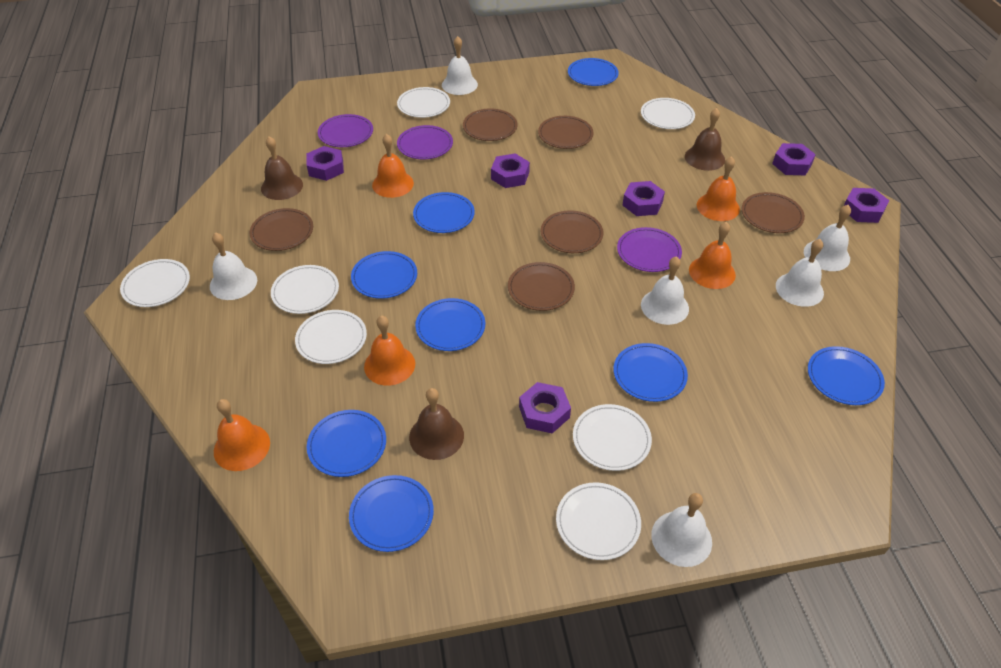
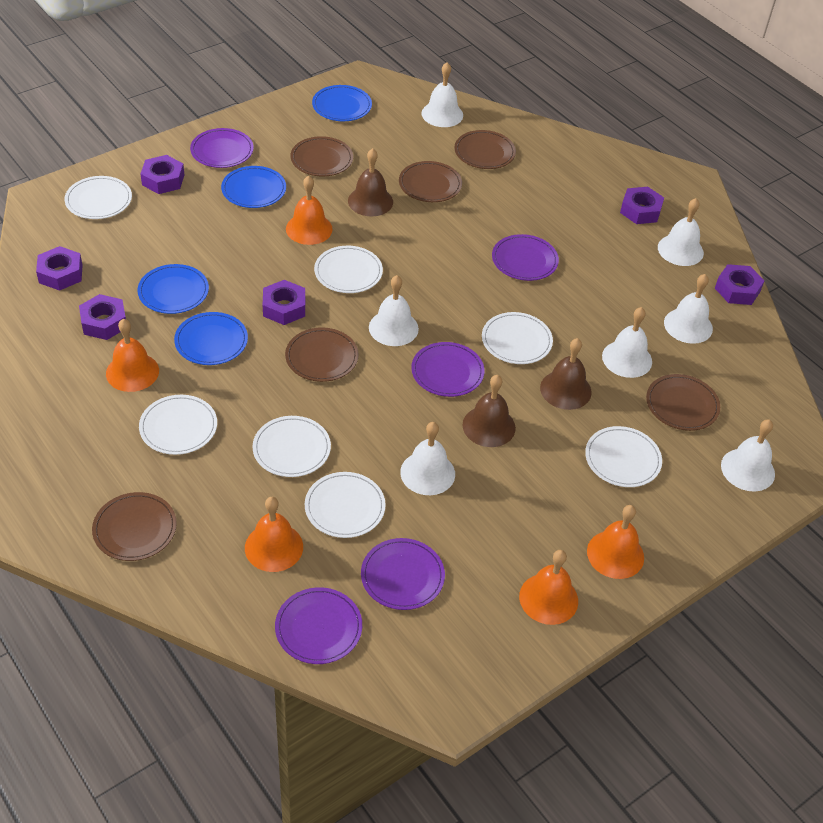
blue plate: [307,410,386,477] [349,475,434,552] [351,251,417,299] [413,192,475,233] [415,298,485,351] [568,58,619,86] [613,343,688,402] [808,346,885,405] = 8 -> [137,264,209,314] [174,312,248,365] [221,166,286,208] [312,85,372,121] = 4
purple plate: [318,114,373,147] [397,125,453,159] [617,227,682,272] = 3 -> [190,128,254,168] [275,587,362,664] [361,538,445,610] [411,342,485,397] [492,234,559,281] = 5
white bell: [210,232,257,300] [442,36,478,95] [641,256,689,325] [651,493,712,567] [776,239,824,307] [804,205,851,271] = 6 -> [369,275,419,346] [400,422,455,495] [422,62,463,127] [602,307,652,378] [658,198,704,266] [664,274,713,344] [721,419,775,492] = 7

